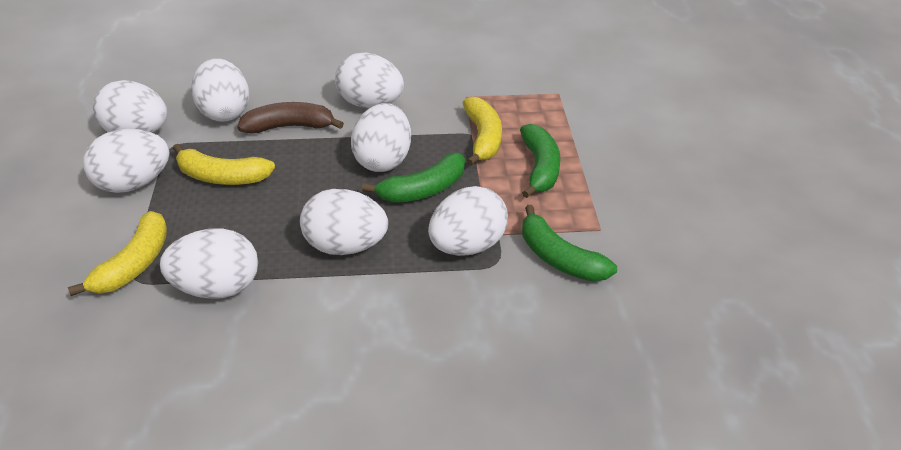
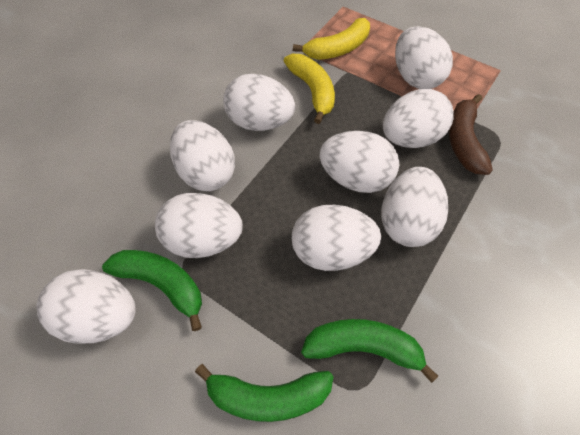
white egg: [83,129,170,193] [93,80,167,133] [160,228,258,299] [191,58,249,122] [300,189,388,255] [335,52,404,108] [351,103,411,172] [428,186,508,256] = 8 -> [37,269,135,344] [155,193,243,258] [170,120,235,191] [223,74,295,131] [291,205,381,271] [319,131,399,193] [381,167,448,247] [383,89,454,148] [395,26,453,89] = 9
yellow banana: [68,211,167,296] [173,144,275,185] [463,96,502,166] = 3 -> [284,54,335,124] [293,18,370,60] = 2

